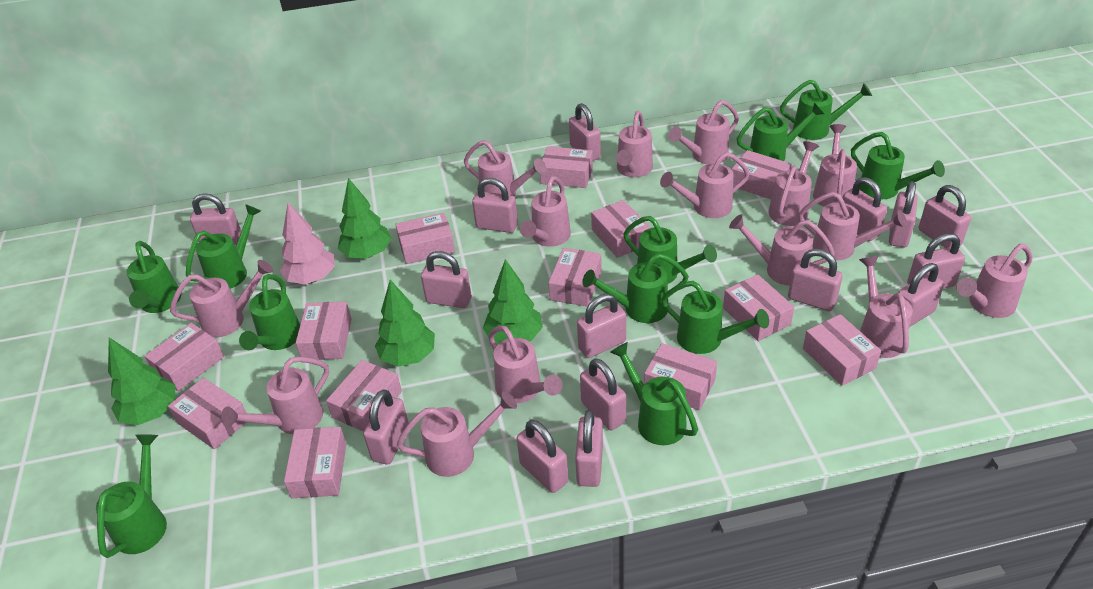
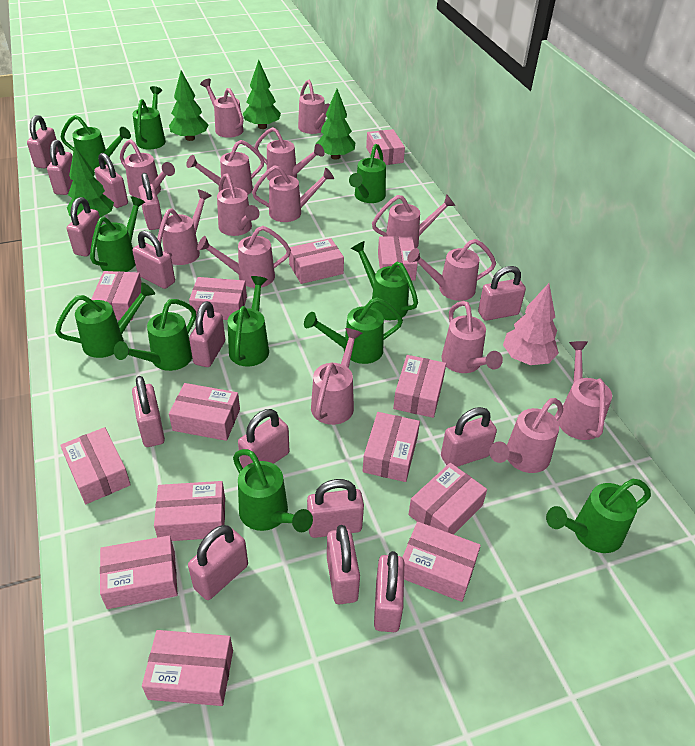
pink box: [145,323,224,391] [168,378,247,449] [284,427,346,498] [296,302,352,360] [326,360,402,432] [395,213,455,264] [540,146,593,188] [548,248,602,306] [591,200,650,258] [644,343,717,410] [723,274,794,341] [732,150,792,199] [803,314,881,386] = 13 -> [60,427,131,504] [91,271,142,321] [100,536,178,609] [142,630,233,706] [154,481,225,541] [169,383,240,441] [189,277,247,320] [289,238,344,284] [363,412,420,482] [366,129,405,165] [378,236,418,281] [393,355,446,418] [403,522,481,602] [408,463,487,535] = 14

